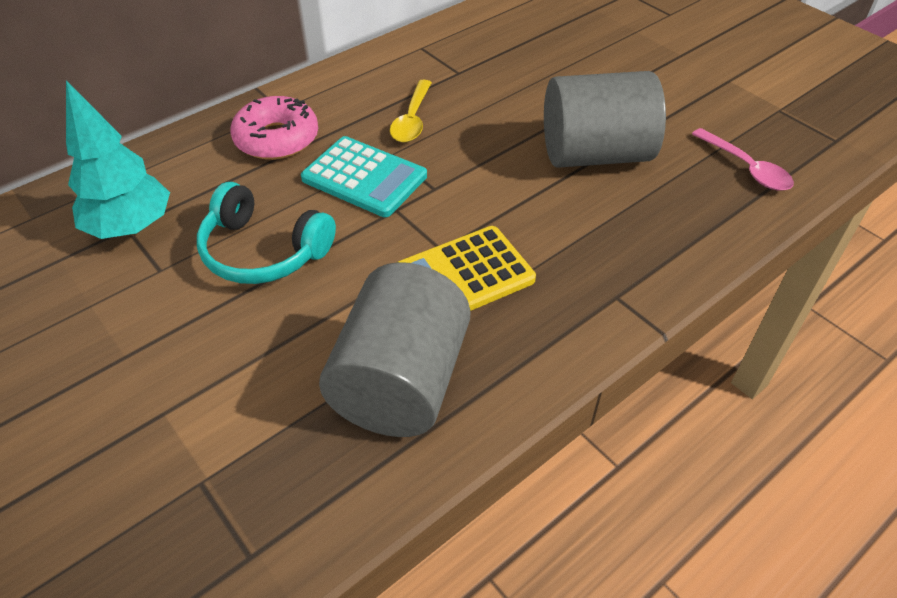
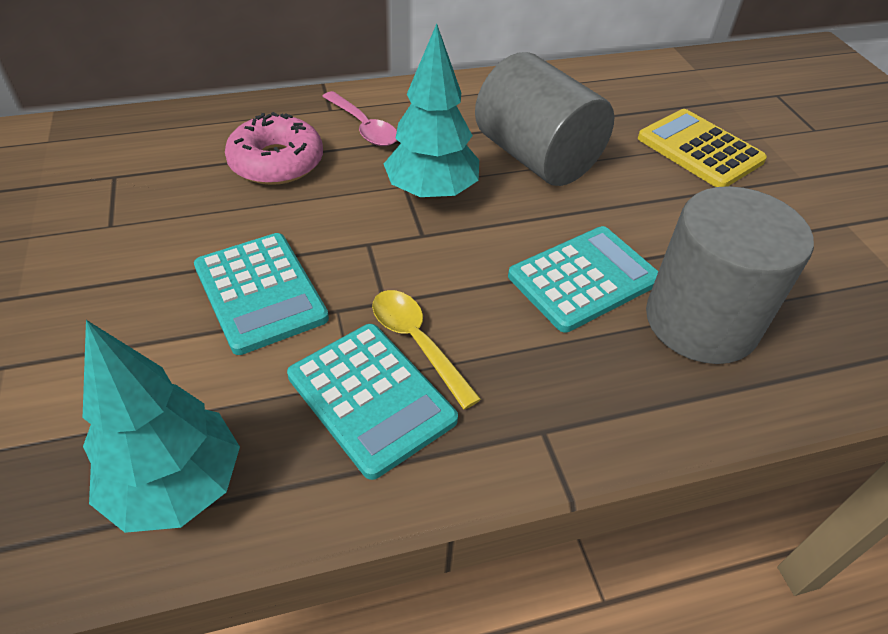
turquoise calculator: [301,136,427,217] = 1 -> [194,233,329,355] [287,324,458,480] [508,226,659,333] = 3
turquoise headphones: [197,182,336,284] = 1 -> none = 0
turquoise tree: [66,80,170,239] = 1 -> [83,320,240,533] [384,23,479,201] = 2

